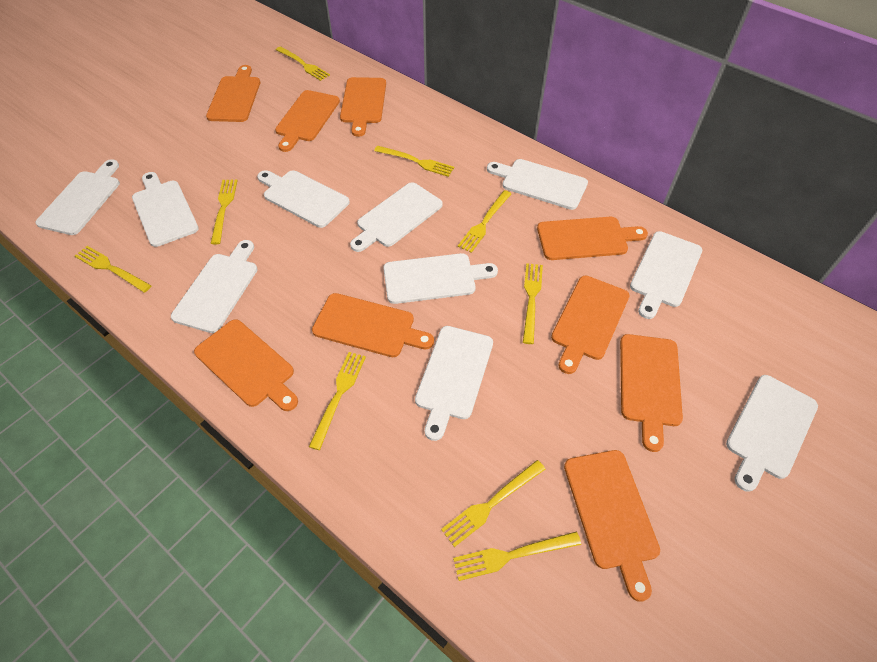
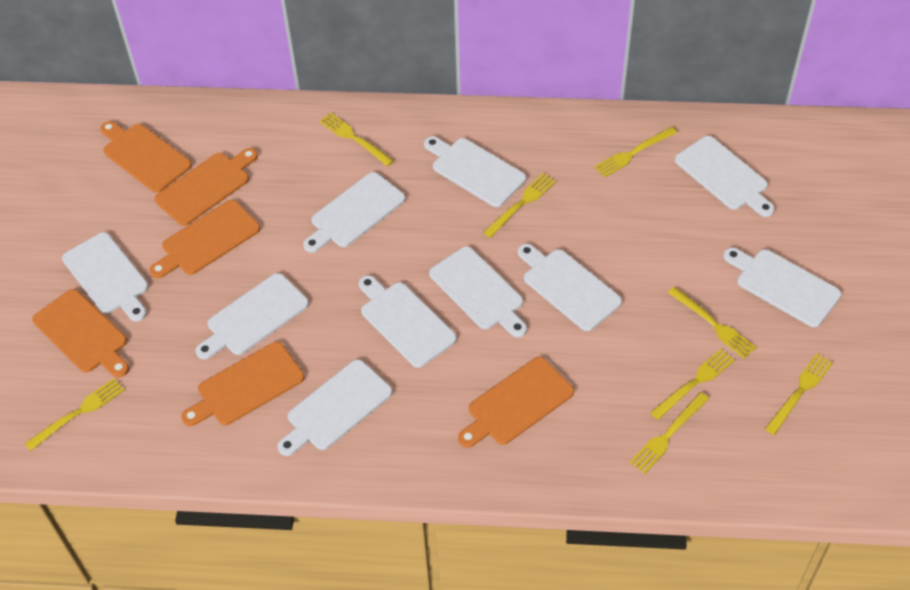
orange cutting board: [194,319,298,411] [206,65,260,122] [275,90,340,152] [312,293,434,357] [340,77,386,137] [537,217,648,260] [551,276,630,374] [564,450,660,602] [620,334,683,452] = 9 -> [32,289,129,378] [100,121,192,193] [150,200,260,278] [155,148,258,226] [181,342,304,426] [458,357,574,448] = 6
yellow fork: [75,246,152,292] [211,179,238,244] [276,46,330,81] [309,352,366,450] [374,146,454,177] [441,460,545,547] [453,531,581,581] [458,190,511,253] [523,263,543,344] = 9 -> [25,378,125,451] [319,112,394,166] [483,173,556,238] [594,127,677,178] [630,392,709,474] [650,349,735,420] [668,287,757,359] [765,353,833,435] = 8

